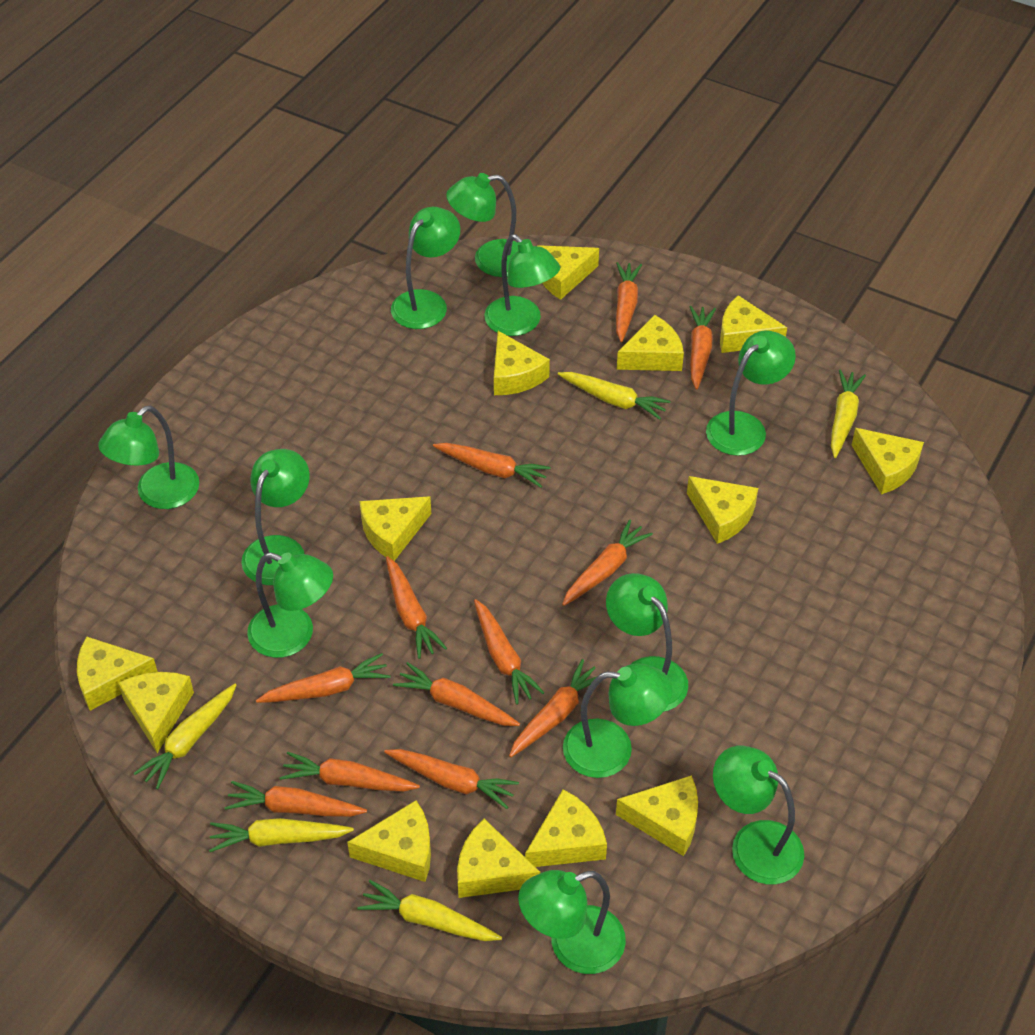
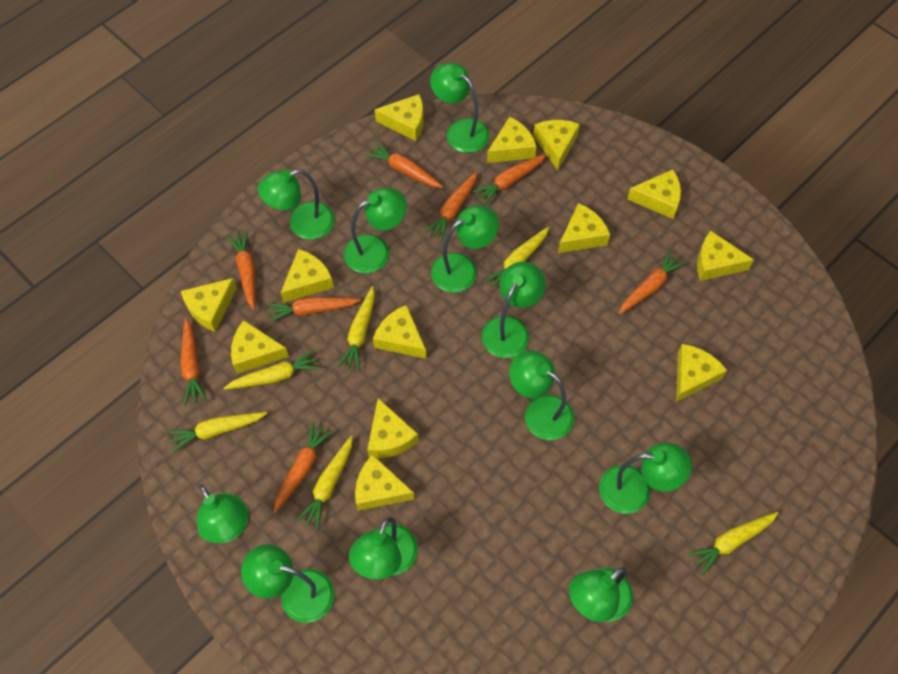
orange carrot: [224,781,367,817] [256,653,391,703] [280,752,420,792] [384,749,519,809] [386,556,447,659] [393,662,520,726] [433,443,551,488] [474,599,545,705] [509,659,596,757] [562,519,653,606] [616,262,642,342] [690,306,716,390] = 12 -> [180,318,207,406] [227,230,255,310] [266,297,361,323] [273,421,333,513] [365,142,443,188] [424,171,477,241] [472,154,547,205] [618,250,687,315] = 8
yellow carrot: [134,683,236,789] [209,818,354,852] [357,880,502,941] [558,372,670,420] [831,370,866,458] = 5 -> [167,412,267,452] [224,350,321,390] [296,436,353,530] [338,286,375,371] [484,227,549,293] [688,512,779,575] = 6

